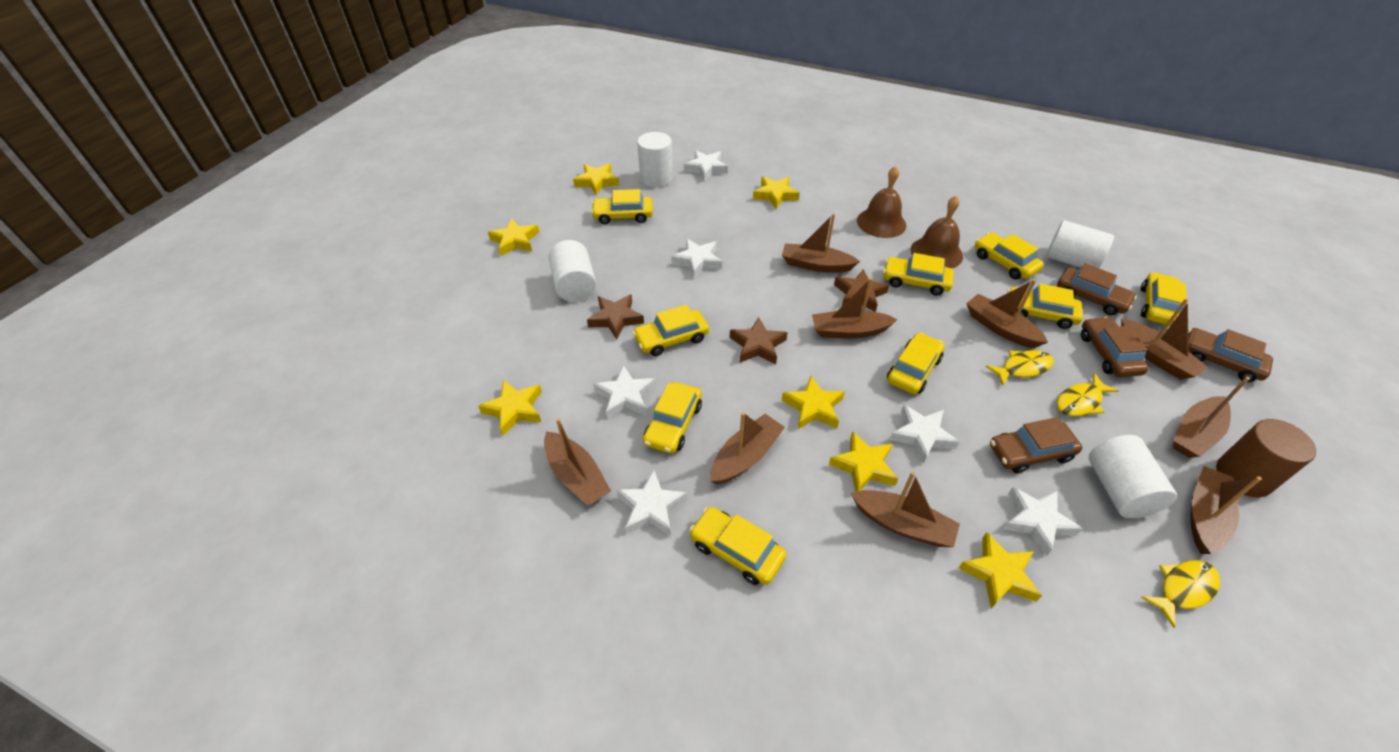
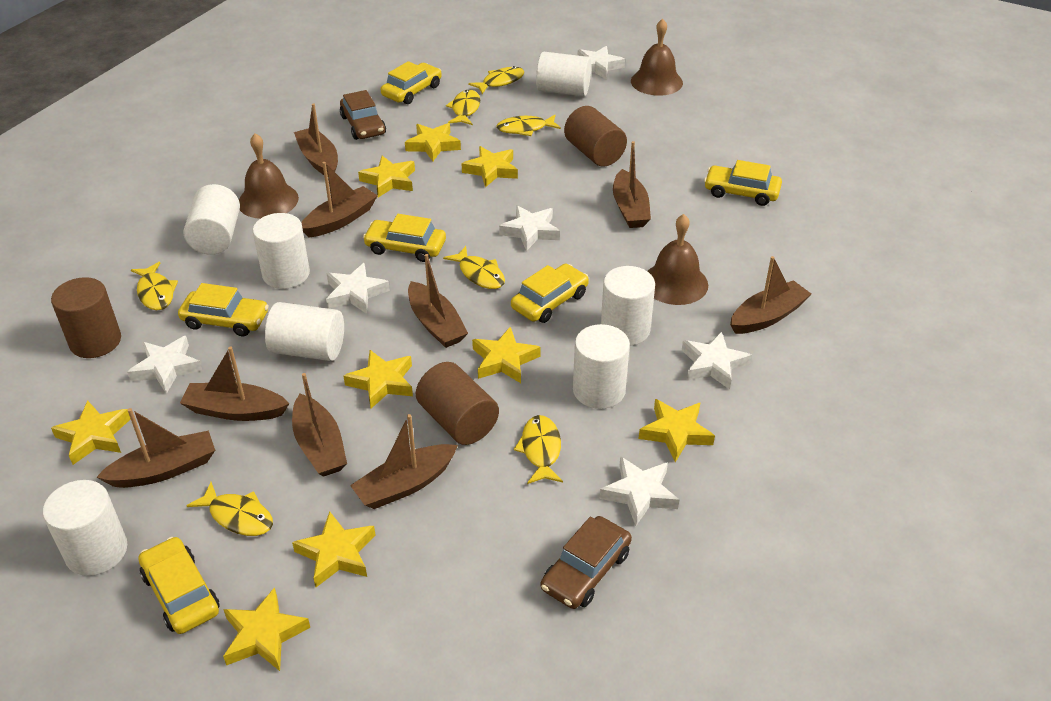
brown bell: [857,166,906,238] [911,195,963,269] = 2 -> [239,133,299,219] [631,19,683,96] [648,214,708,305] = 3
brown car: [990,417,1082,474] [1057,263,1137,315] [1081,317,1149,377] [1188,328,1273,382] = 4 -> [340,90,386,140] [541,516,632,609] = 2
brown cylinder: [1216,419,1316,498] = 1 -> [51,277,121,358] [416,362,499,445] [564,106,627,167] = 3
brown star: [587,294,644,340] [730,317,788,364] [834,269,889,312] = 3 -> none = 0
white cylinder: [549,240,596,302] [637,132,673,187] [1046,220,1114,268] [1089,435,1177,518] = 4 -> [43,480,127,576] [184,184,240,255] [253,213,310,289] [265,302,344,361] [536,52,591,96] [573,324,630,409] [601,266,655,346] = 7
yellow car: [591,189,653,224] [632,305,709,356] [643,382,702,454] [690,507,786,585] [883,253,954,296] [887,333,945,394] [975,232,1044,280] [1007,284,1083,329] [1141,272,1187,326] = 9 -> [138,537,220,634] [178,283,269,336] [363,214,446,262] [381,61,442,104] [511,263,589,323] [704,160,782,206] = 6
yellow fish: [985,350,1054,385] [1057,373,1119,416] [1141,560,1220,628] = 3 -> [131,262,178,310] [186,482,273,536] [443,246,505,289] [446,90,480,125] [468,66,524,94] [496,115,561,136] [514,415,563,484] = 7
yellow star: [478,380,542,436] [488,218,539,256] [573,163,619,195] [753,176,800,209] [782,376,845,429] [829,431,898,492] [959,532,1042,608] = 7 -> [51,400,131,465] [223,587,310,671] [292,511,375,587] [344,350,413,409] [358,156,415,197] [405,123,461,161] [461,146,518,188] [472,327,541,383] [639,399,715,462] = 9

